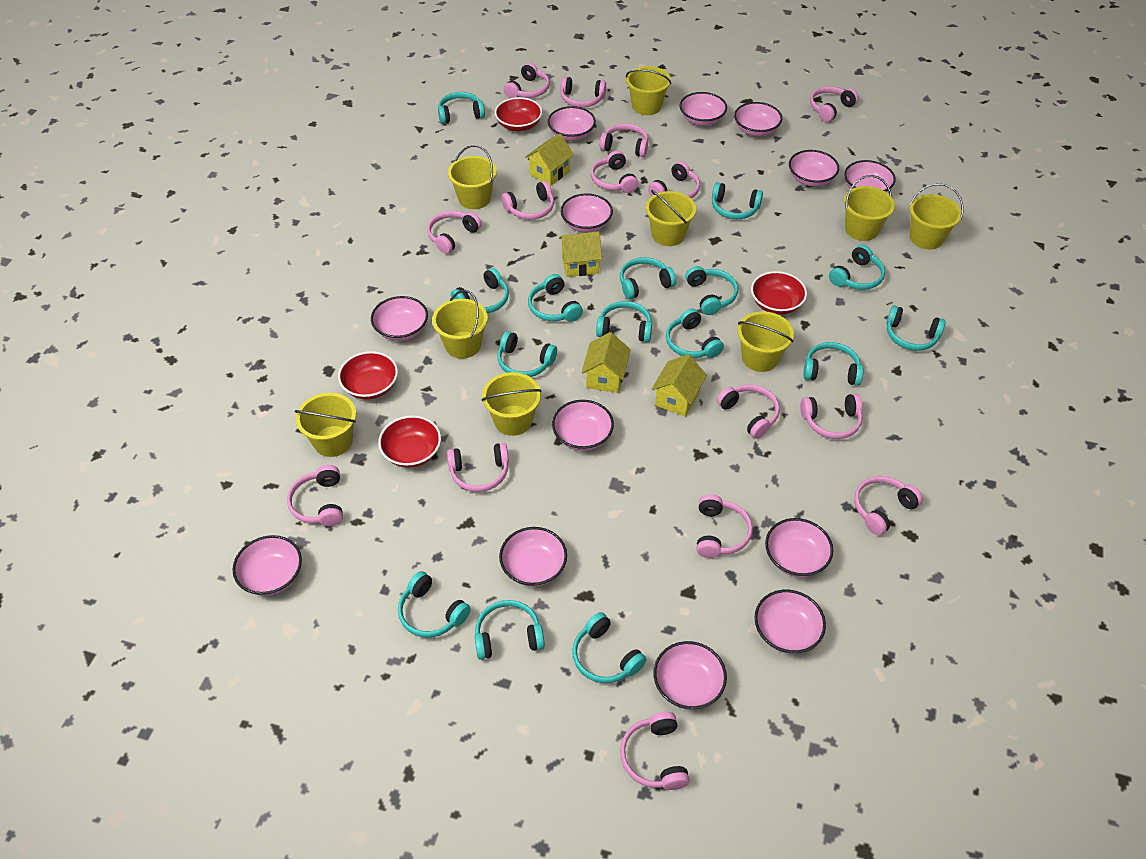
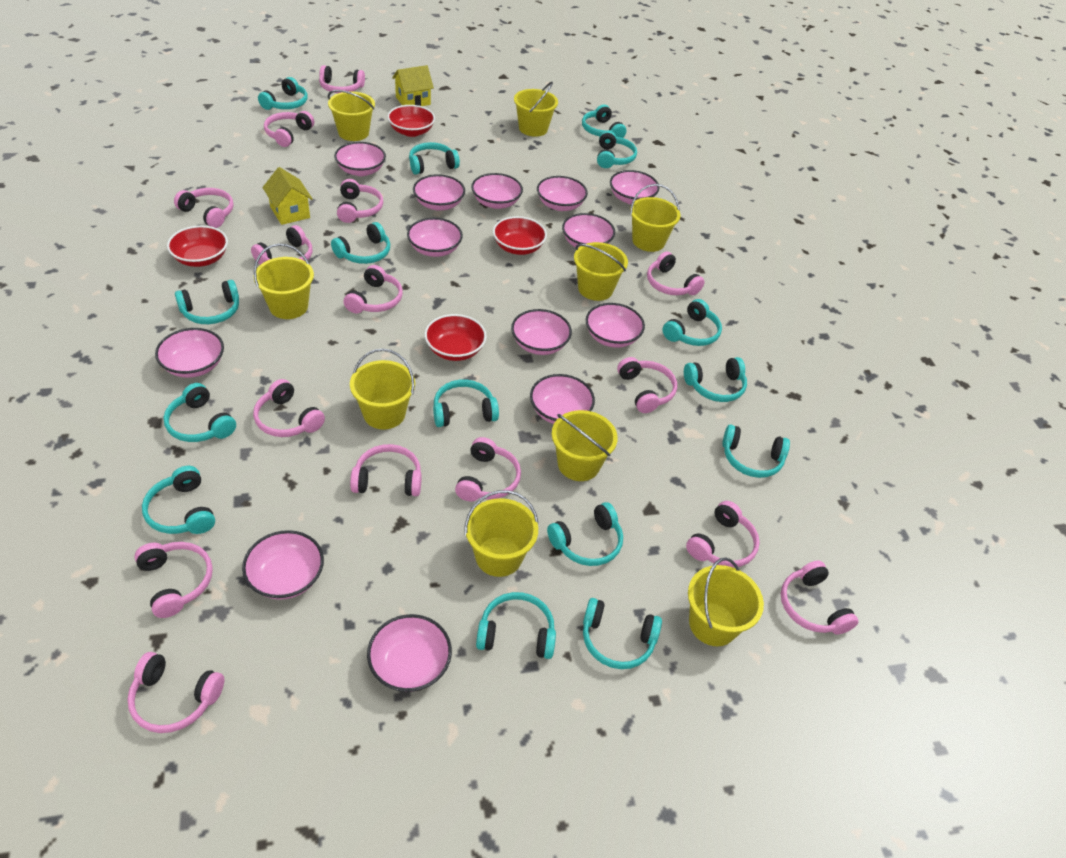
yellow house: [525,134,574,186] [559,232,602,277] [582,332,631,393] [651,354,707,417] = 4 -> [262,167,313,225] [392,65,434,106] = 2

